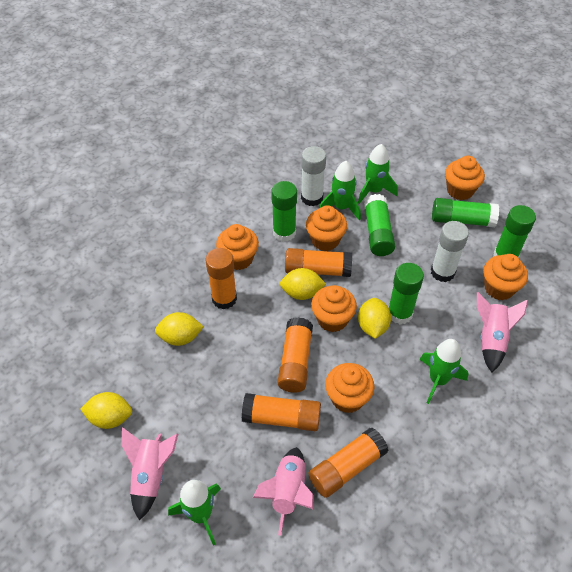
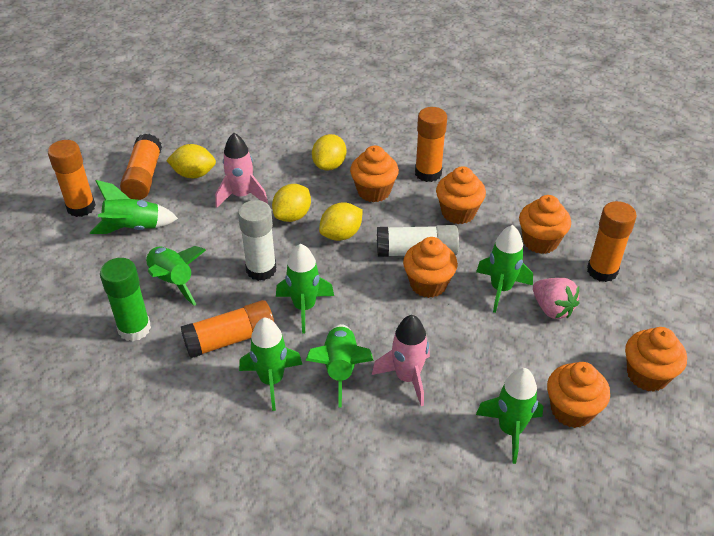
green glue stick: [271,181,297,242] [364,194,395,256] [388,263,424,324] [432,198,499,227] [493,205,536,258] = 5 -> [100,258,151,341] = 1
green rocket: [168,480,221,546] [319,161,361,221] [358,144,398,204] [419,339,468,404] = 4 -> [90,180,178,234] [146,246,206,306] [239,317,303,411] [276,244,334,333] [305,324,374,407] [476,225,533,313] [476,368,543,464] = 7
pink rocket: [121,427,178,521] [253,447,314,536] [477,292,528,373] = 3 -> [215,133,268,208] [372,315,430,406] = 2
pink strawberry: none = 0 -> [533,278,579,319] = 1

